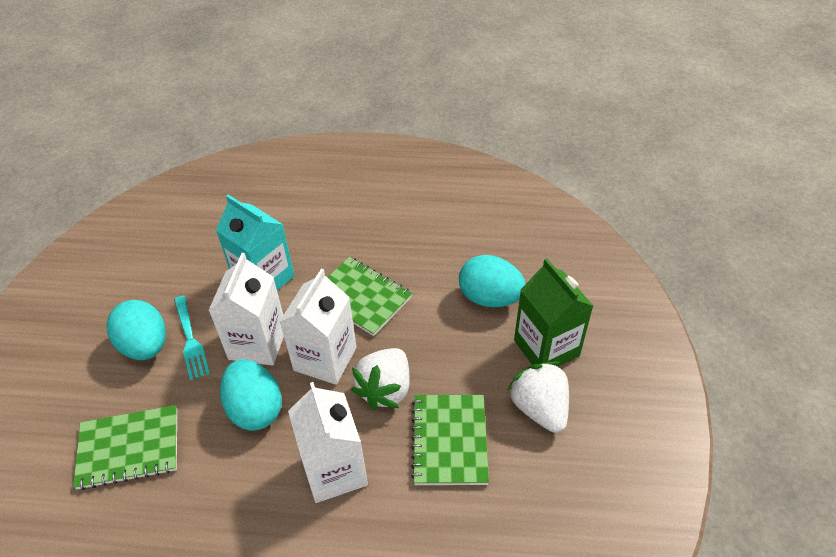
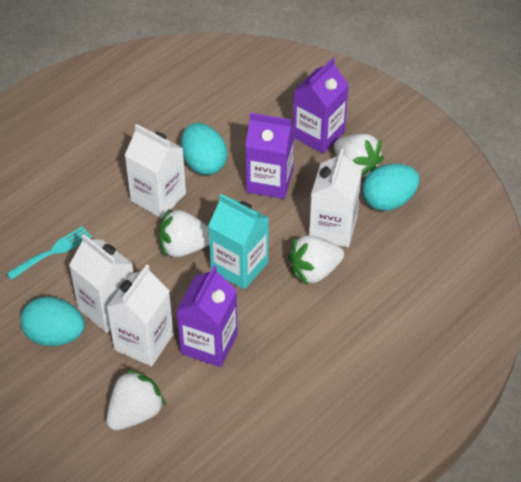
green carton: [514,258,593,367] = 1 -> none = 0
green notebook: [73,405,177,490] [327,257,412,336] [411,395,489,485] = 3 -> none = 0
purple carton: none = 0 -> [176,265,238,367] [245,113,295,199] [293,58,349,154] = 3
white carton: [208,253,284,366] [279,269,357,385] [288,382,368,503] = 3 -> [69,234,133,333] [107,264,173,366] [125,124,186,218] [309,149,362,247] = 4
white strawberry: [351,348,410,410] [507,362,569,433] = 2 -> [106,369,166,430] [159,208,209,258] [288,235,344,285] [334,134,384,177] = 4

